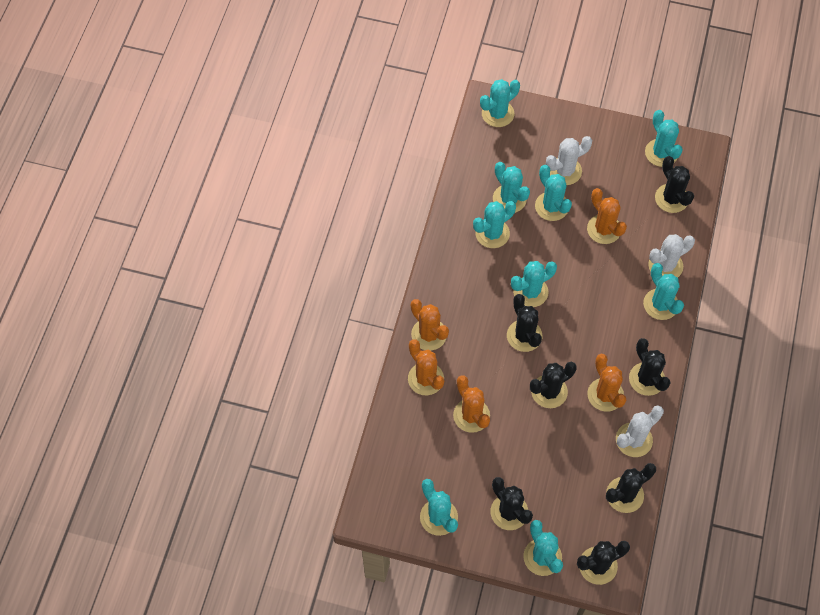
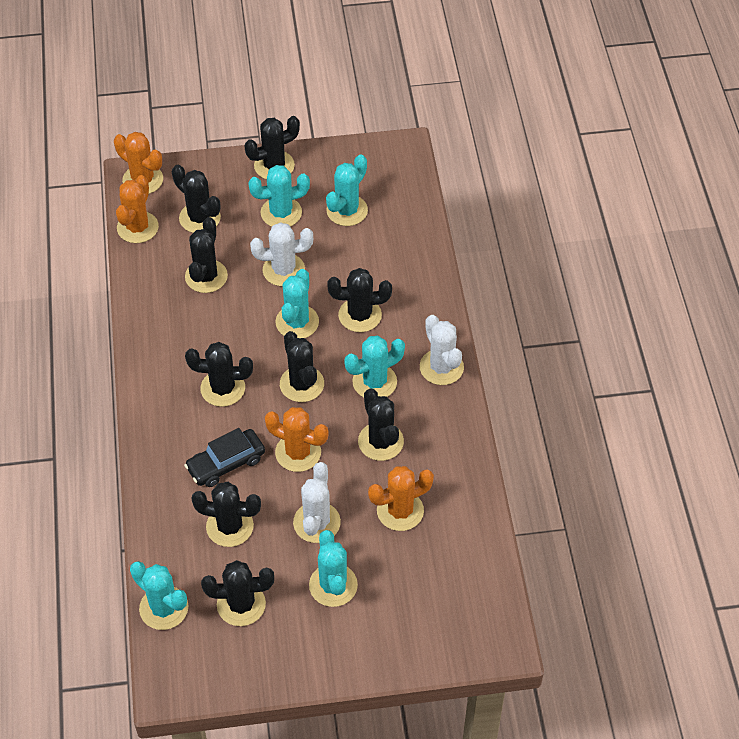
black cactus: [491,477,533,530] [507,294,542,352] [530,362,577,408] [577,541,630,585] [606,463,656,513] [629,338,671,396] [655,156,694,213] = 7 -> [172,165,221,233] [185,217,228,293] [185,342,253,407] [191,482,261,547] [201,560,274,626] [244,116,300,179] [280,331,324,402] [327,268,392,332] [358,388,404,461] = 9
black car: none = 0 -> [184,428,265,487] = 1
orange cactus: [408,339,444,395] [411,299,449,351] [453,375,490,433] [587,188,627,244] [587,354,626,412] = 5 -> [114,132,163,194] [116,175,159,243] [265,407,329,472] [368,466,434,531] = 4
turquoise cactus: [420,479,458,536] [473,201,516,248] [480,79,520,127] [493,162,530,213] [511,261,557,307] [523,520,563,576] [535,165,572,221] [643,263,684,320] [645,110,683,167] = 9 -> [130,561,189,630] [248,165,310,227] [275,269,319,338] [309,530,358,607] [326,155,368,226] [344,336,405,397] = 6

